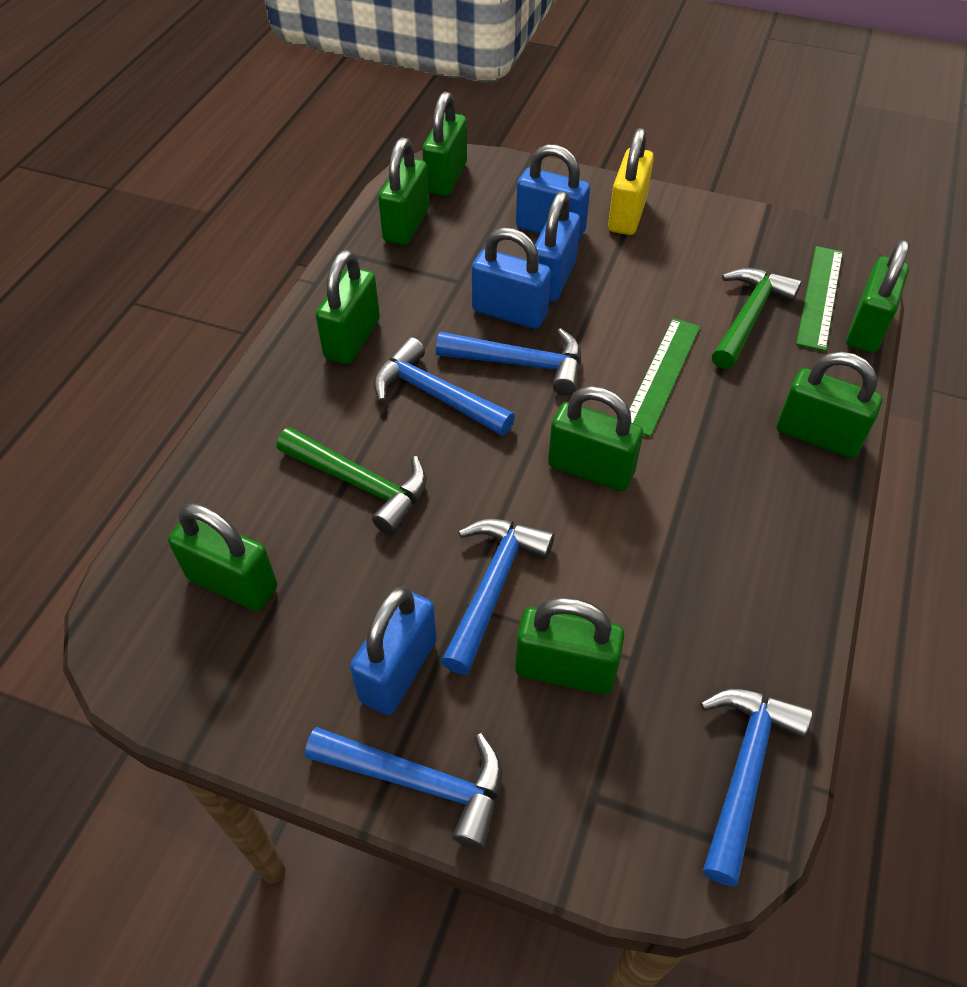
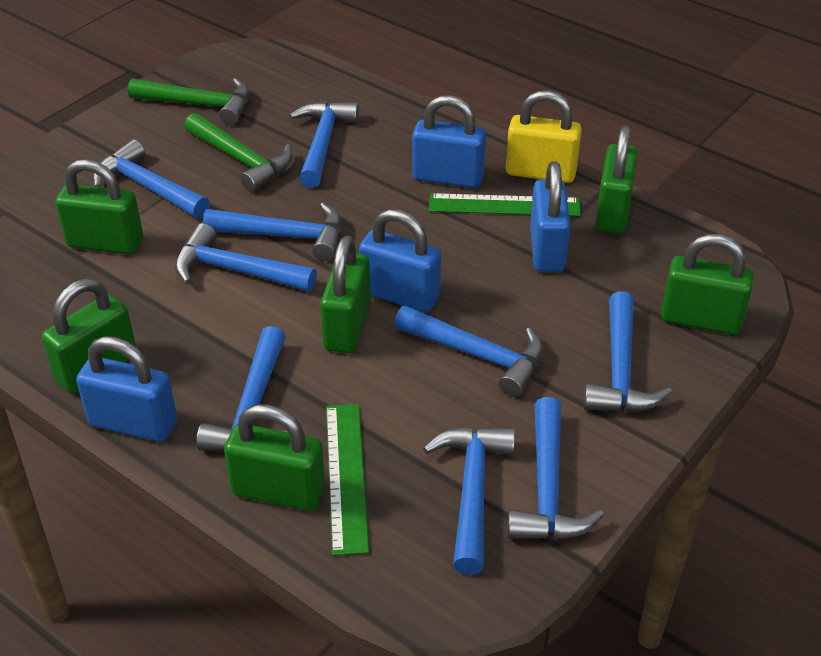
blue hammer: [305,727,503,850] [373,337,515,436] [436,328,581,396] [441,519,555,674] [700,688,812,886] = 5 -> [93,139,210,218] [175,223,317,291] [196,326,289,451] [203,202,342,261] [290,101,359,188] [394,305,543,397] [423,426,515,575] [507,397,604,540] [583,291,672,412] = 9
green padlock: [168,503,277,611] [316,250,380,364] [378,138,429,245] [422,92,467,196] [515,597,625,695] [548,386,643,491] [777,352,883,458] [846,240,910,353] = 8 -> [42,279,136,394] [55,159,143,255] [224,404,325,511] [320,236,371,353] [595,126,638,234] [661,234,754,335] = 6

